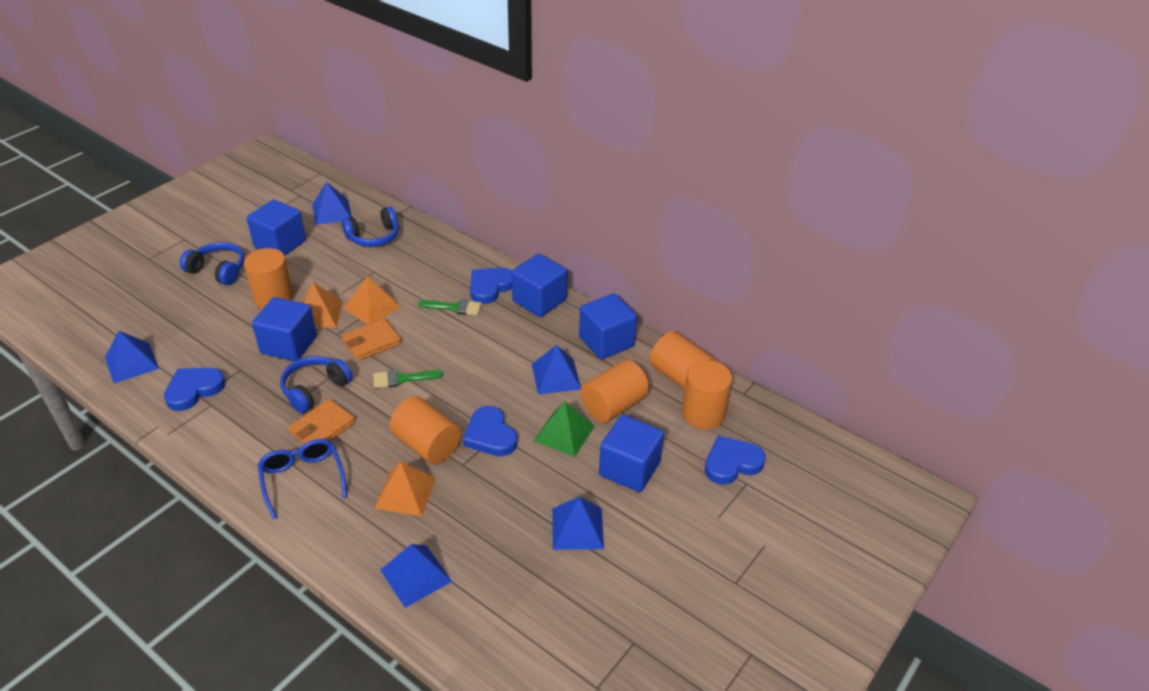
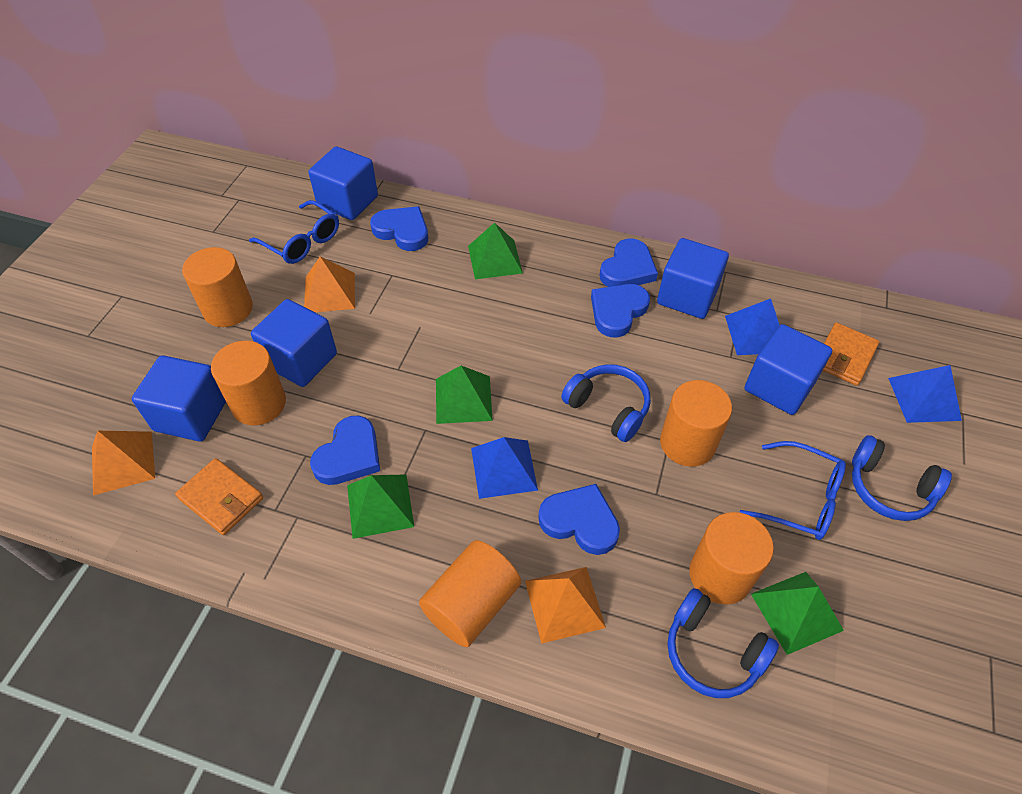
blue glasses: [258,439,347,520] = 1 -> [249,200,339,264] [739,441,846,540] = 2
blue heart: [164,368,225,411] [463,406,518,456] [470,268,512,304] [705,436,765,485] = 4 -> [310,416,380,485] [370,206,428,251] [538,484,620,555] [591,284,650,338] [600,239,658,287] = 5
blue pyramid: [105,331,159,383] [312,182,351,225] [380,544,452,608] [532,345,581,394] [552,497,604,550] = 5 -> [471,437,538,499] [725,298,780,355] [888,365,962,423] = 3
green brush: [373,370,443,388] [418,299,482,316] = 2 -> none = 0
green pyramid: [534,402,595,457] = 1 -> [347,474,414,539] [436,366,493,424] [468,223,523,279] [751,572,844,655] = 4

